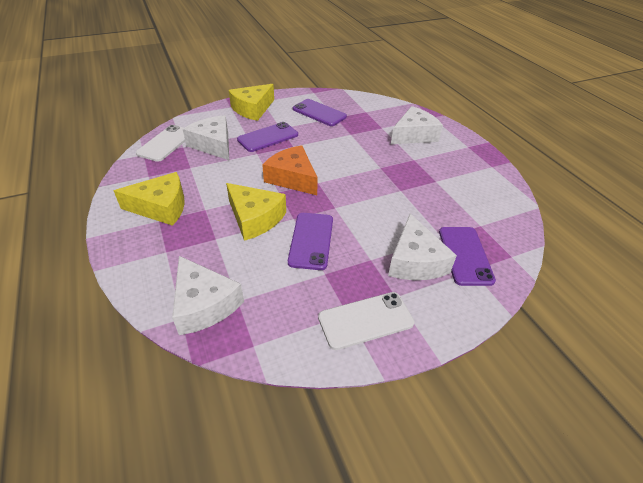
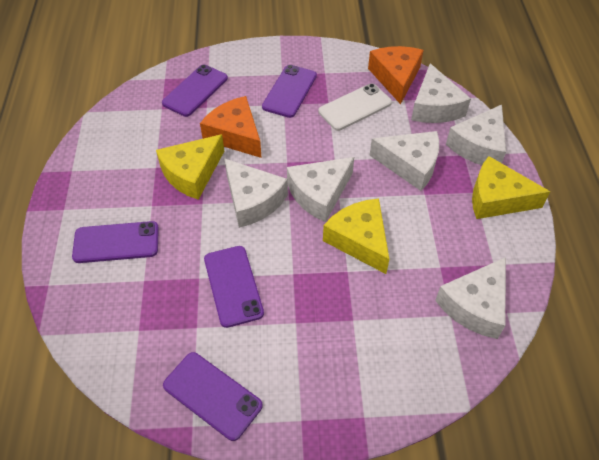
orange cheese: [262,145,318,195] = 1 -> [200,96,262,158] [368,46,424,104] = 2
purple phone: [237,122,298,152] [288,213,333,270] [293,99,347,126] [439,227,496,286] = 4 -> [72,221,159,263] [162,64,228,117] [163,352,263,441] [204,246,264,328] [262,65,317,118] = 5
white cheese: [172,256,244,335] [183,115,229,160] [388,214,457,280] [391,106,443,144] = 4 -> [224,158,288,228] [287,157,354,222] [370,131,439,191] [411,63,471,123] [435,257,506,339] [446,105,506,165] = 6
white phone: [136,125,185,162] [318,292,415,350] = 2 -> [318,83,392,131] = 1

